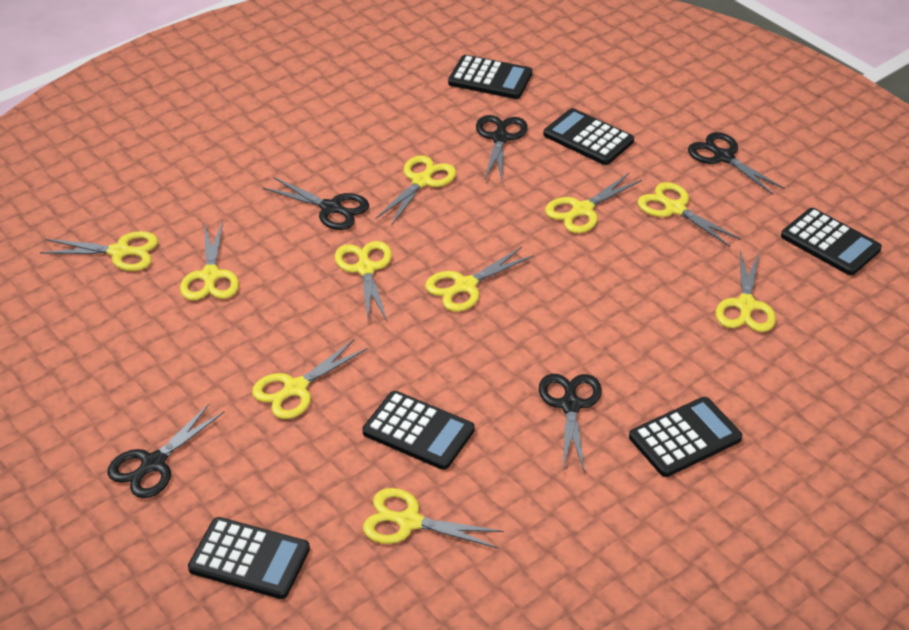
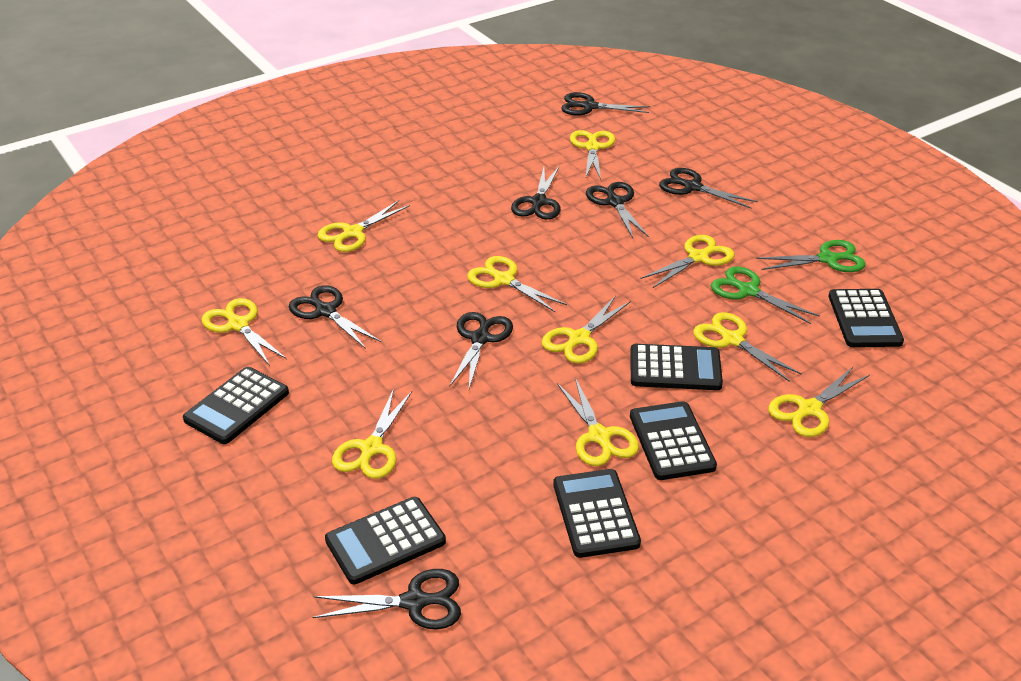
black scissors: [107,404,224,498] [263,177,369,230] [476,115,528,181] [539,374,602,473] [688,132,785,195] = 5 -> [289,285,381,349] [313,569,461,630] [450,312,513,389] [511,167,561,220] [561,92,650,115] [586,182,649,238] [659,168,758,208] = 7
green scissors: none = 0 -> [711,267,820,324] [756,240,866,272] = 2

